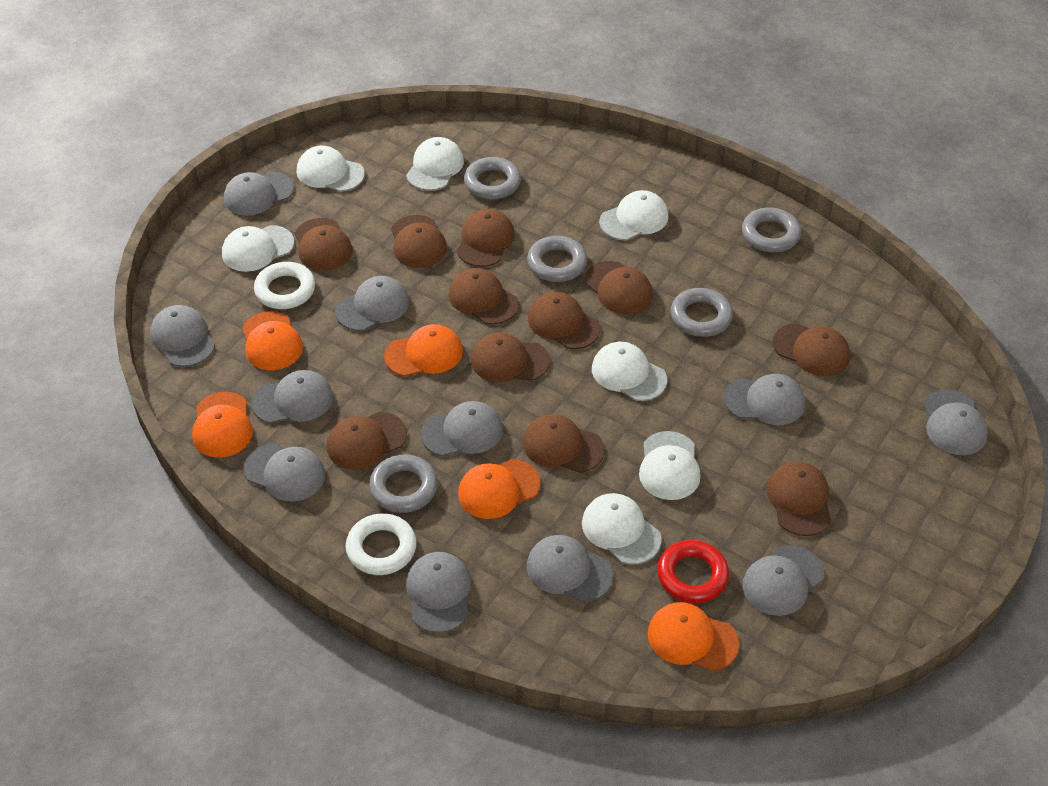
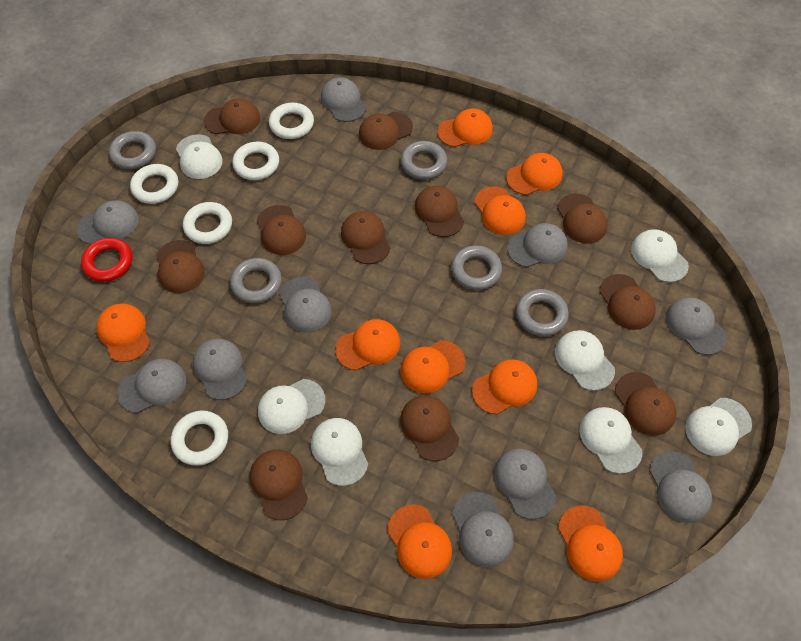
grey cap: [150,305,215,367] [224,172,294,216] [244,443,325,502] [252,370,333,423] [335,276,409,331] [406,552,471,633] [421,401,503,456] [527,535,613,602] [724,374,805,425] [742,545,824,616] [924,389,988,455] = 11 -> [77,200,139,244] [117,359,186,413] [193,338,247,400] [280,277,332,332] [321,77,366,122] [453,492,514,567] [494,449,556,519] [507,223,568,267] [649,451,712,523] [666,297,727,355] = 10
orange cap: [192,392,253,458] [242,311,303,370] [384,324,463,376] [458,459,541,519] [648,602,739,671] = 5 -> [96,303,150,362] [335,319,400,370] [387,504,452,579] [401,340,465,394] [437,108,493,147] [472,359,537,414] [474,186,526,235] [506,153,563,195] [558,505,623,582] = 9
white ring: [254,262,315,309] [346,513,417,575] = 2 -> [130,164,178,204] [171,411,228,466] [183,202,232,244] [232,142,279,180] [269,103,314,139] = 5

